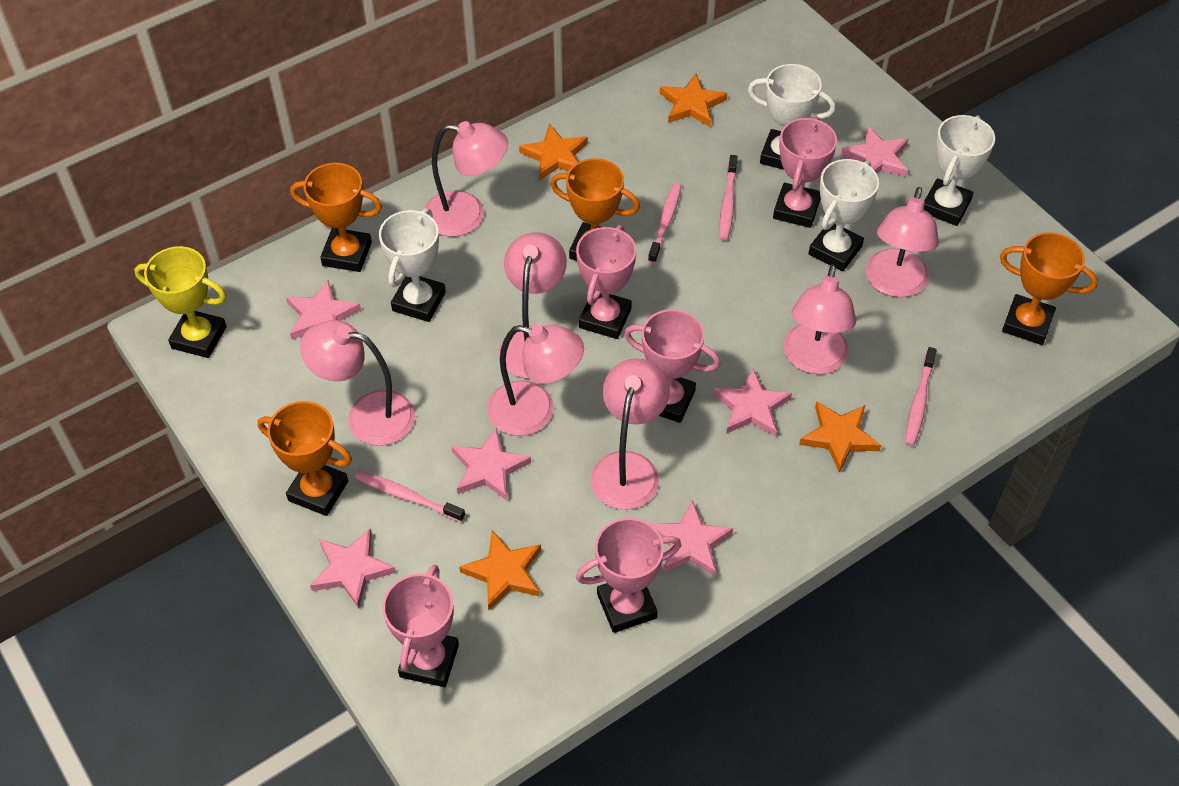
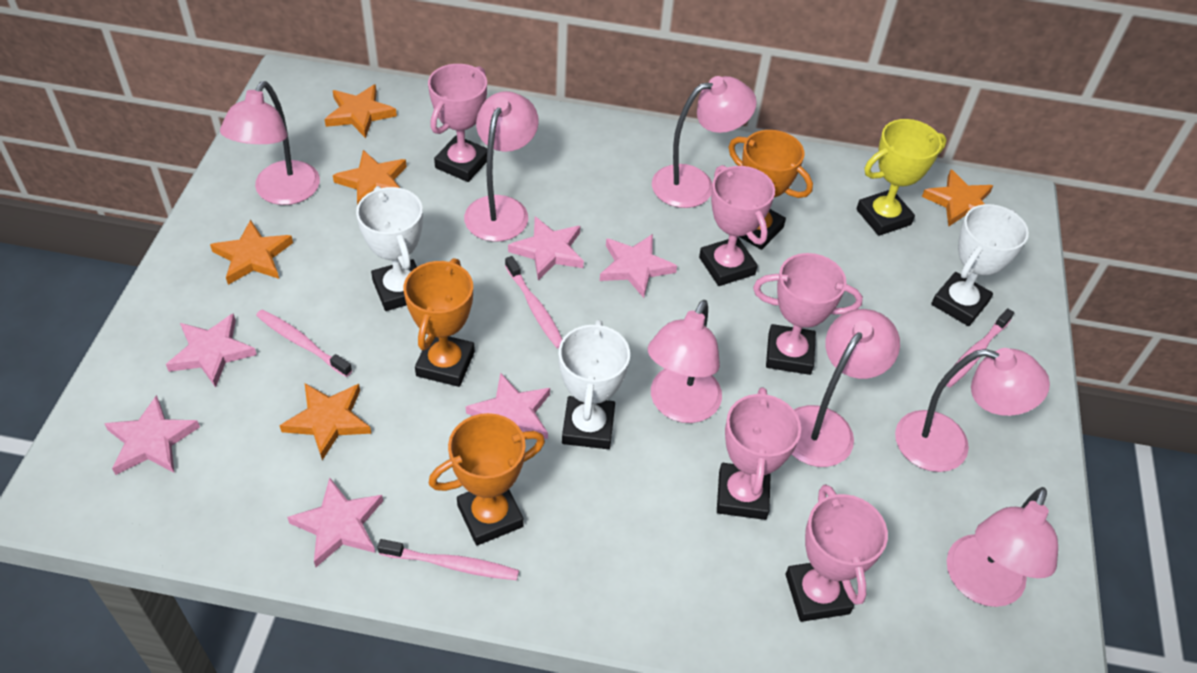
orange star: [459,530,541,610] [519,124,588,181] [660,74,727,127] [799,401,881,472] = 4 -> [210,220,293,285] [279,383,371,460] [325,84,397,138] [333,150,407,205] [922,170,993,226] = 5
orange trophy: [257,401,352,516] [290,163,382,272] [550,158,640,261] [1000,232,1098,345] = 4 -> [403,258,475,387] [429,413,545,546] [728,130,813,250] = 3
white trophy: [379,208,446,322] [748,64,836,170] [808,159,879,271] [924,115,995,226] = 4 -> [356,186,423,311] [559,320,630,449] [931,204,1029,326] = 3

